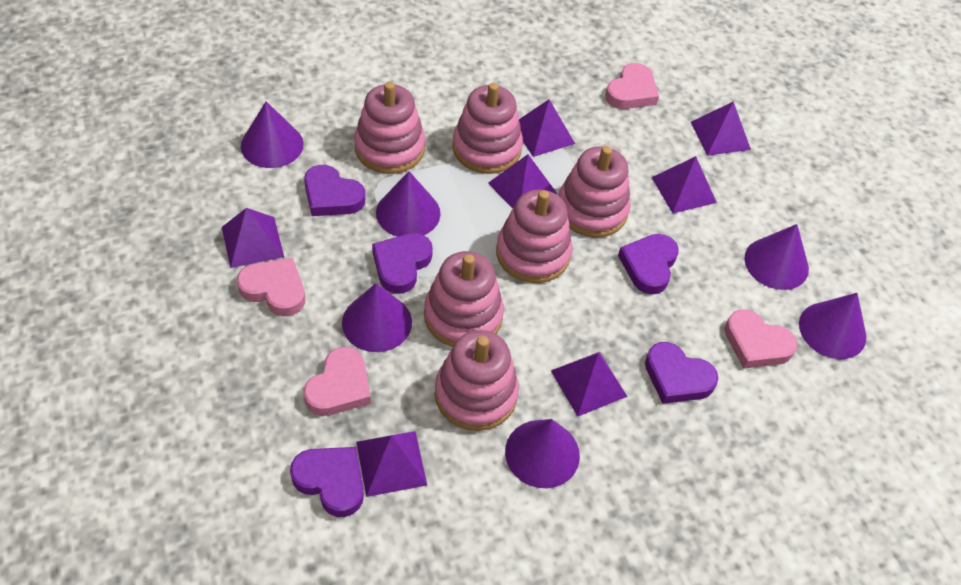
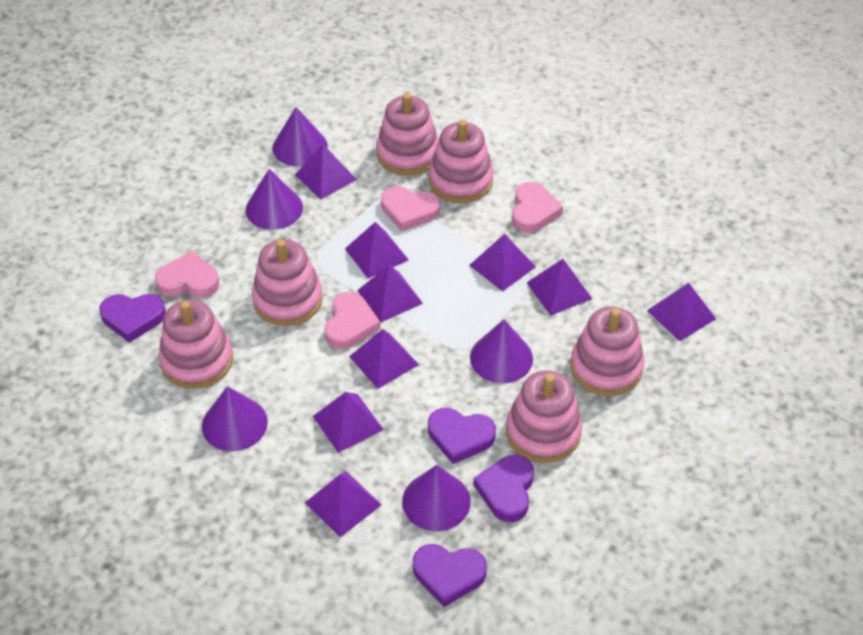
purple cone: [241,102,304,168] [342,283,412,352] [376,171,441,237] [505,419,580,488] [744,224,809,290] [799,293,866,359] = 6 -> [202,386,268,451] [246,169,303,230] [273,107,328,166] [402,465,471,531] [470,320,533,383] = 5
purple heart: [290,447,364,517] [304,165,365,216] [372,233,433,294] [618,234,679,295] [645,342,719,404] = 5 -> [99,294,166,343] [413,544,487,607] [428,408,496,464] [474,455,534,522] = 4
purple pyramid: [222,208,284,268] [356,431,427,497] [488,154,557,209] [519,100,575,157] [551,352,627,416] [652,156,717,213] [691,101,751,156] = 7 -> [295,145,357,200] [305,471,381,537] [313,392,384,453] [345,222,409,279] [349,329,419,389] [357,265,423,322] [469,234,536,291] [527,259,592,316] [647,283,716,341] = 9

